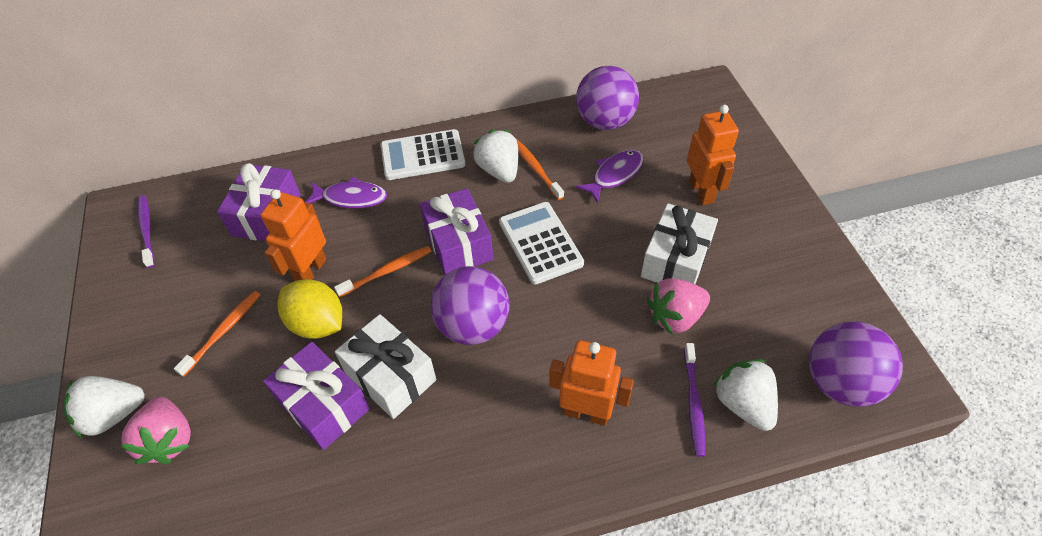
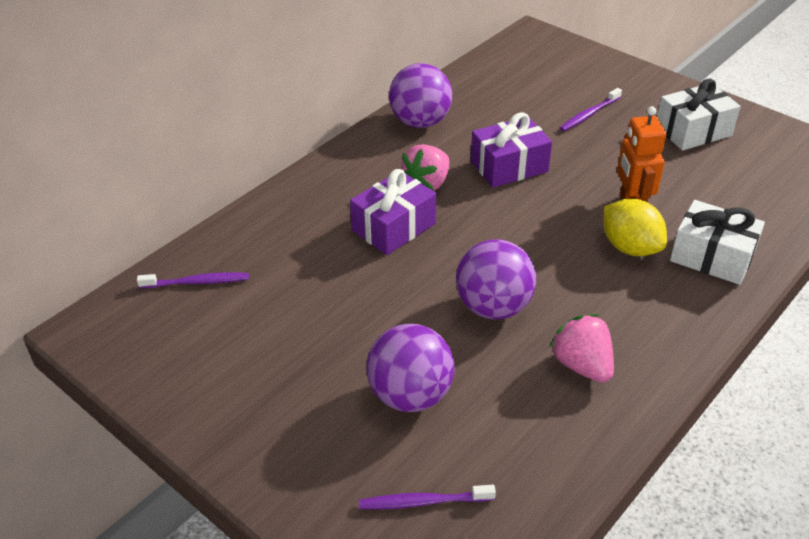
orange robot: [261,189,326,281] [549,340,634,426] [687,105,739,205] = 3 -> [617,106,666,202] = 1
orange toothbrush: [174,291,260,377] [334,246,432,297] [516,139,564,200] = 3 -> none = 0
purple fish: [306,177,387,208] [575,150,644,203] = 2 -> none = 0
purple gift: [217,163,301,241] [263,342,370,450] [420,188,493,275] = 3 -> [350,169,436,255] [471,112,552,188] = 2
purple toothbrush: [138,195,154,268] [684,343,705,457] = 2 -> [137,272,249,288] [359,485,496,509] [560,88,622,131] = 3
white calculator: [381,129,465,180] [499,202,584,285] = 2 -> none = 0
white strawberry: [63,376,144,438] [473,130,518,183] [713,359,778,431] = 3 -> none = 0

